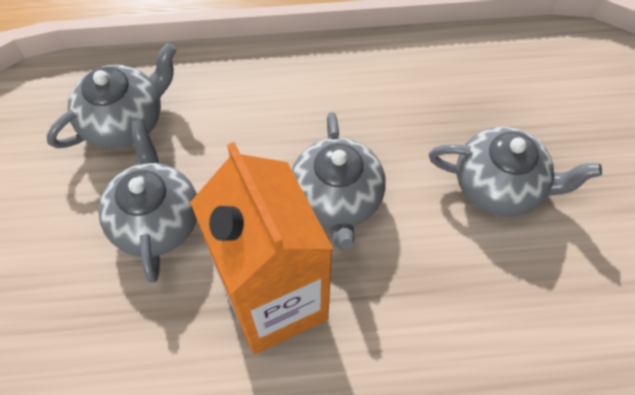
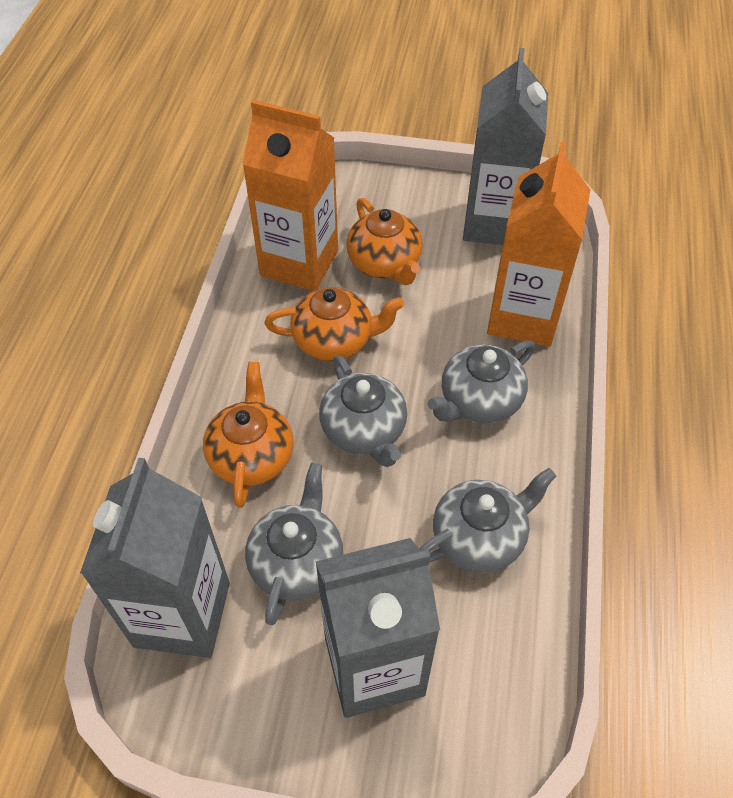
grey carton: none = 0 -> [80,458,230,658] [315,538,440,718] [463,48,548,245] = 3
orange carton: [190,142,333,354] = 1 -> [242,100,338,291] [487,141,591,347] = 2
orange teapot: none = 0 -> [203,362,293,508] [264,287,404,361] [346,198,423,285] = 3

